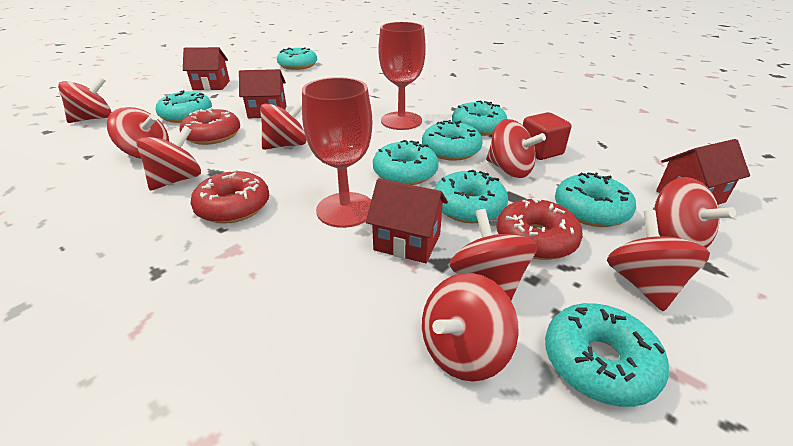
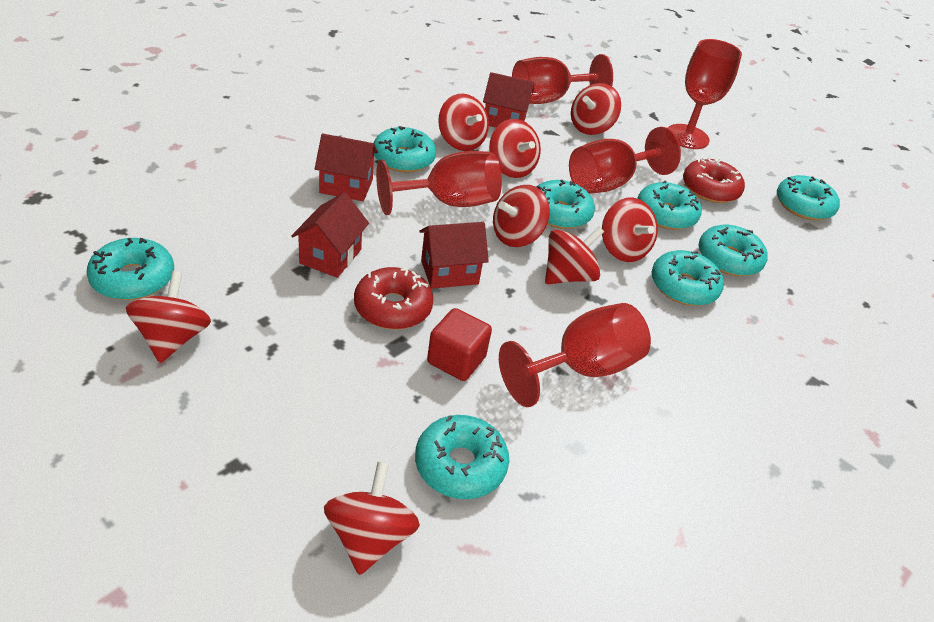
red donut: [179,108,240,145] [190,169,269,224] [496,198,583,260] = 3 -> [354,267,434,329] [683,157,745,203] = 2
red goblet: [302,77,372,228] [378,22,426,130] = 2 -> [376,151,502,215] [499,303,651,407] [512,54,613,104] [569,127,681,194] [668,39,742,149] = 5
red spinning top: [58,77,112,123] [107,107,169,159] [137,126,201,190] [260,99,306,150] [422,273,519,382] [450,209,537,300] [486,119,546,178] [607,210,710,311] [652,177,736,248] = 9 -> [126,271,211,363] [324,461,420,575] [438,94,489,151] [489,119,541,178] [493,185,550,247] [545,226,604,284] [571,83,621,135] [602,198,658,262] = 8

